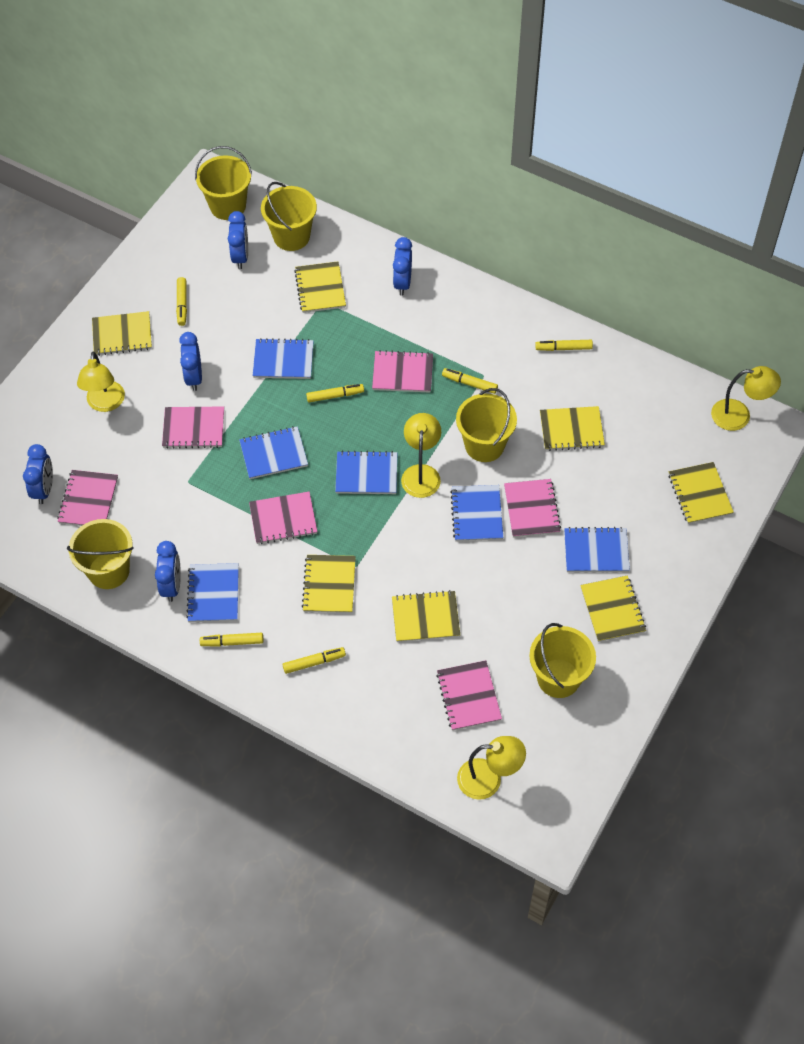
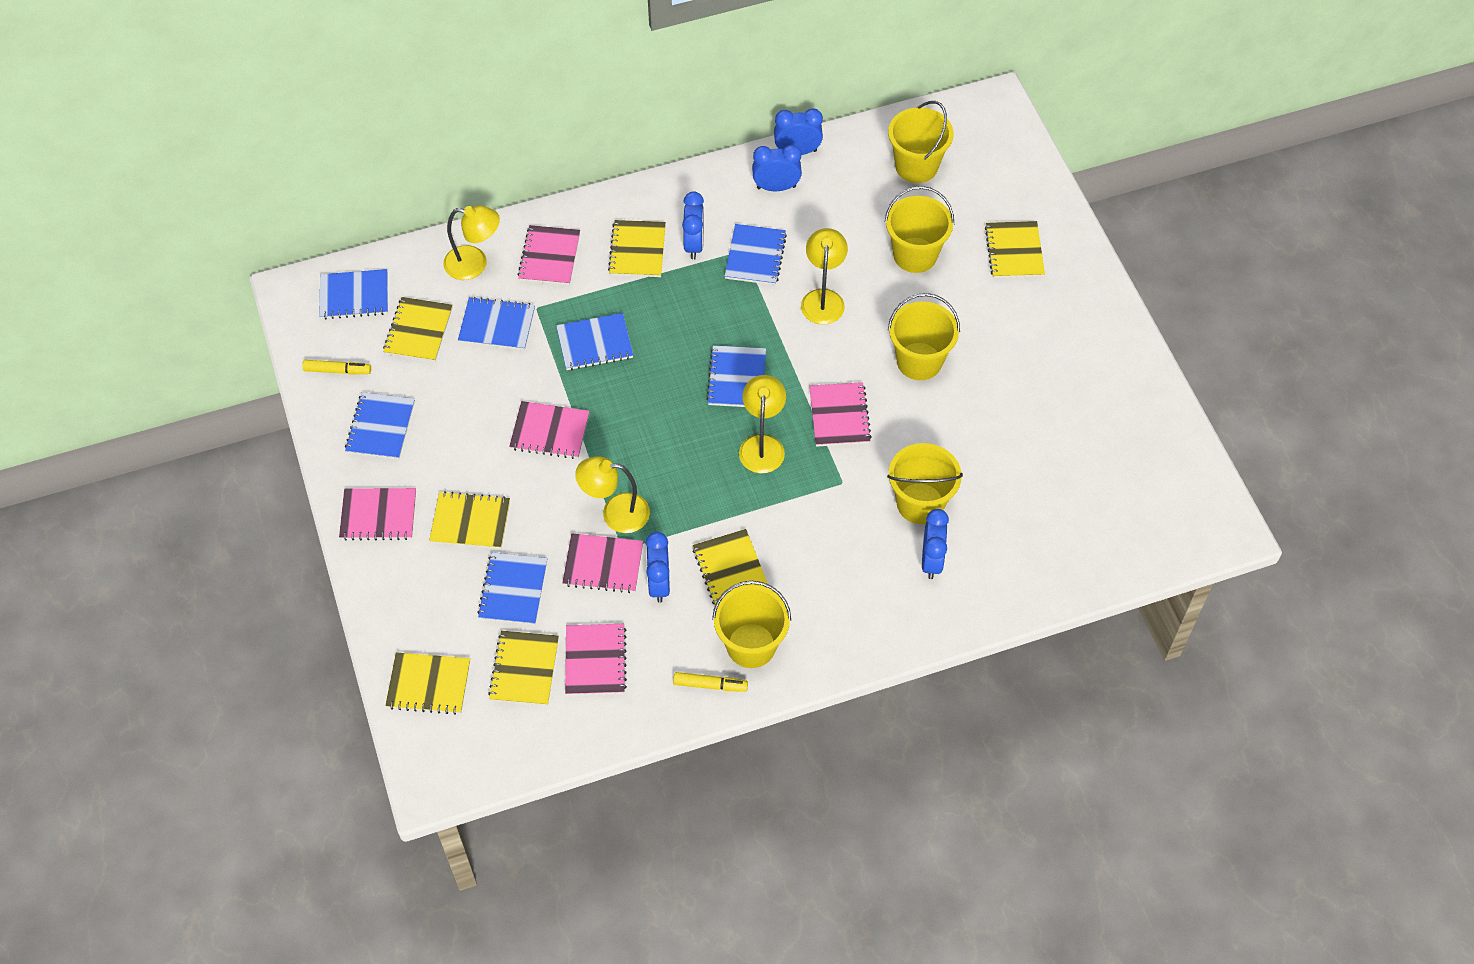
blue notebook: [186,563,239,622] [239,426,308,479] [253,338,314,379] [335,451,397,494] [450,485,503,541] [564,527,630,572] = 6 -> [319,269,388,319] [345,392,415,459] [458,297,535,350] [477,552,548,625] [556,313,633,370] [706,345,766,407] [725,224,787,285] = 7
yellow marker: [176,277,187,326] [200,633,263,647] [282,647,346,674] [306,384,364,402] [442,368,498,394] [535,340,593,351] = 6 -> [302,360,371,374] [673,672,748,692] = 2

